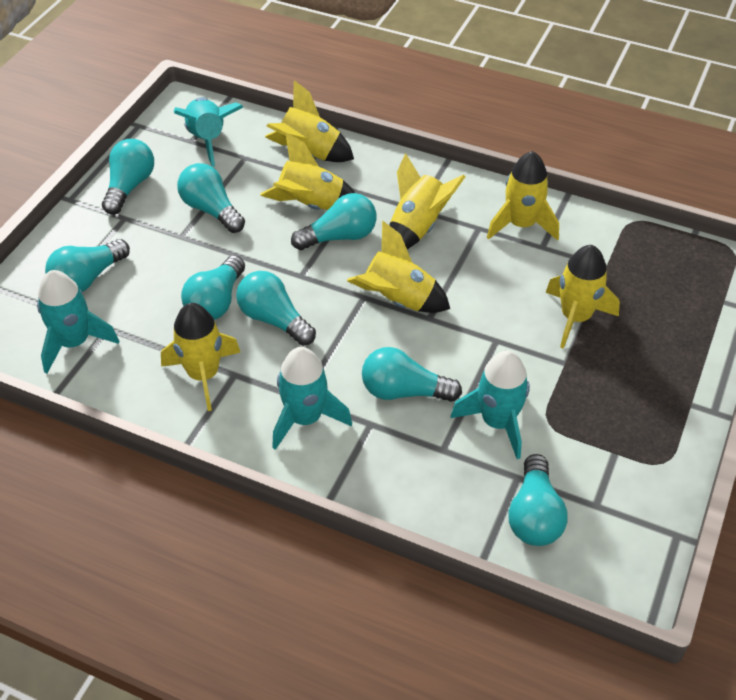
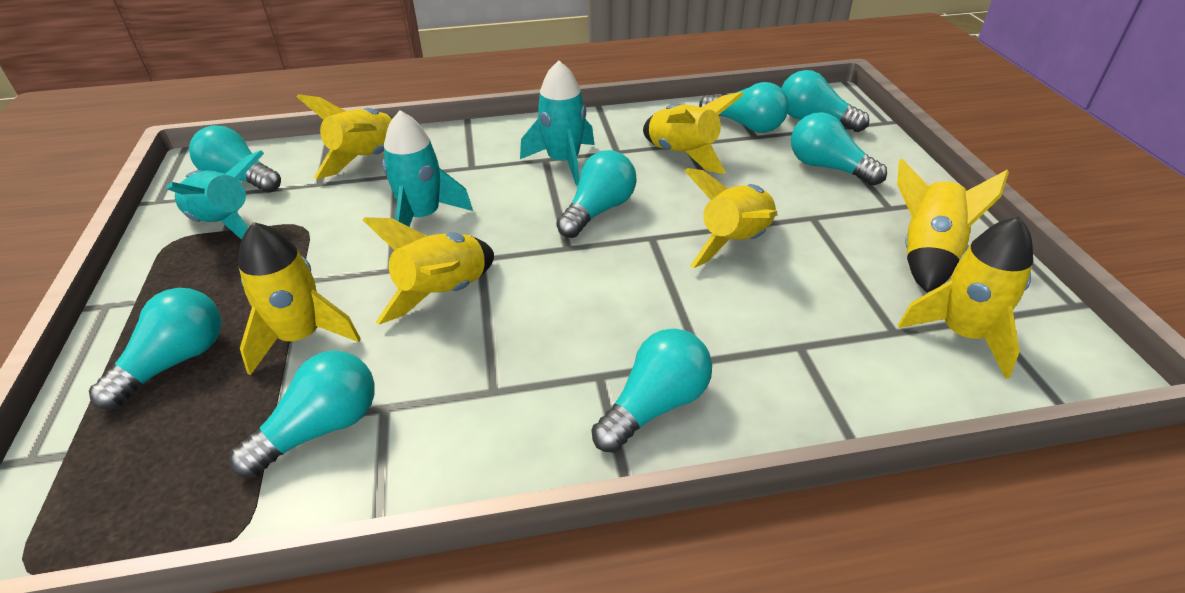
turquoise rocket: [37,270,119,374] [174,97,243,167] [272,347,352,450] [451,351,530,459] = 4 -> [166,150,264,240] [382,111,473,227] [520,60,594,186] = 3

